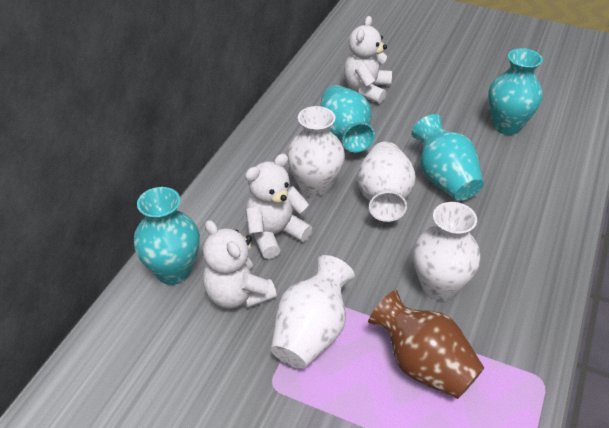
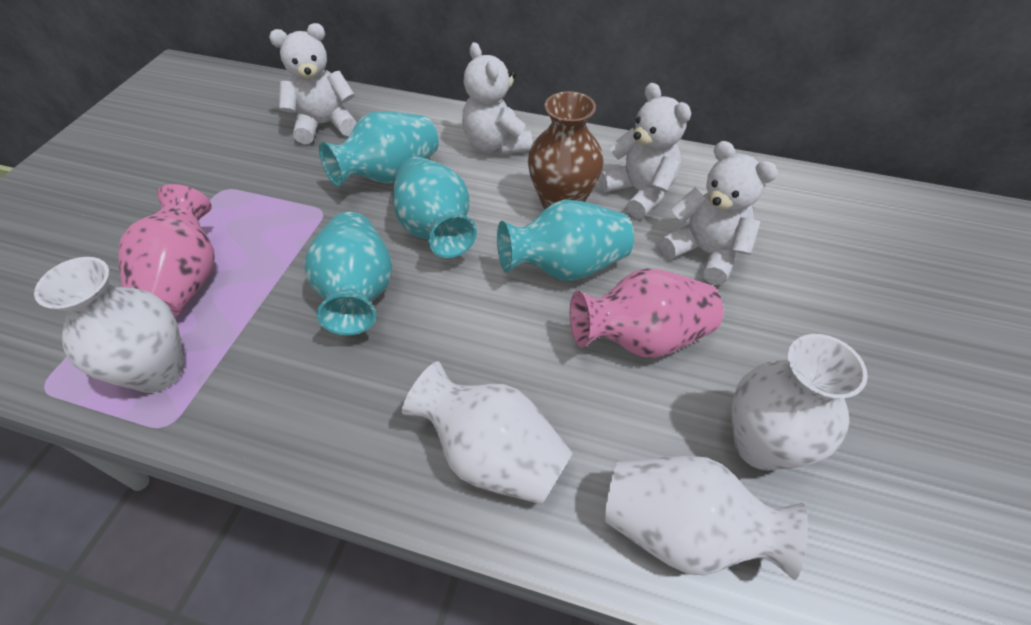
pink vase: none = 0 -> [118,184,215,318] [570,268,723,358] = 2
white teddy bear: [203,220,277,309] [245,154,312,259] [344,16,392,104] = 3 -> [269,23,357,144] [462,42,533,155] [598,83,691,219] [660,141,778,285] = 4

